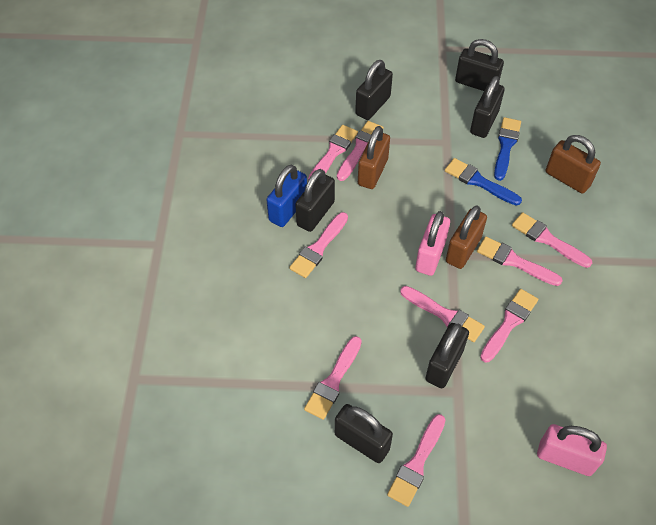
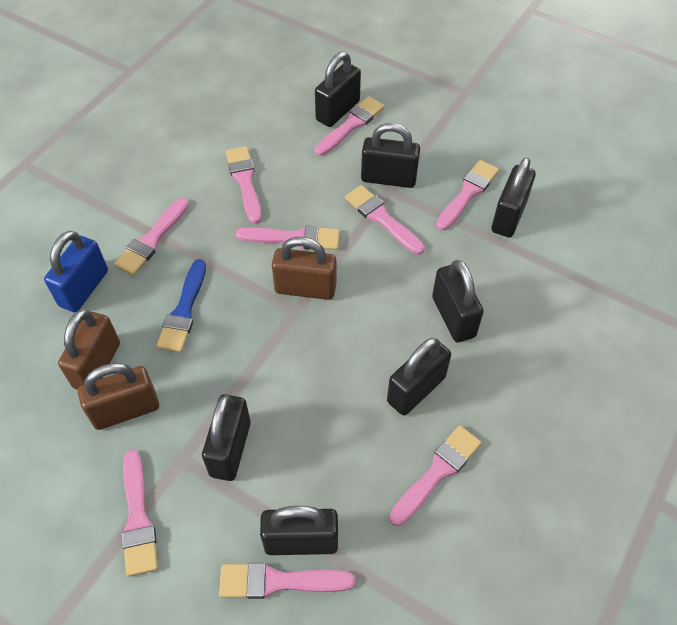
black padlock: [295,169,335,232] [335,404,393,463] [355,60,393,120] [425,323,469,388] [455,39,504,91] [470,76,505,138] = 6 -> [202,394,251,481] [260,506,338,555] [315,52,361,127] [361,123,420,188] [387,338,451,415] [432,260,484,342] [491,157,536,237] = 7
blue brush: [445,158,522,206] [494,117,521,181] = 2 -> [156,259,206,353] = 1
pink padlock: [415,211,450,276] [537,424,607,476] = 2 -> none = 0

